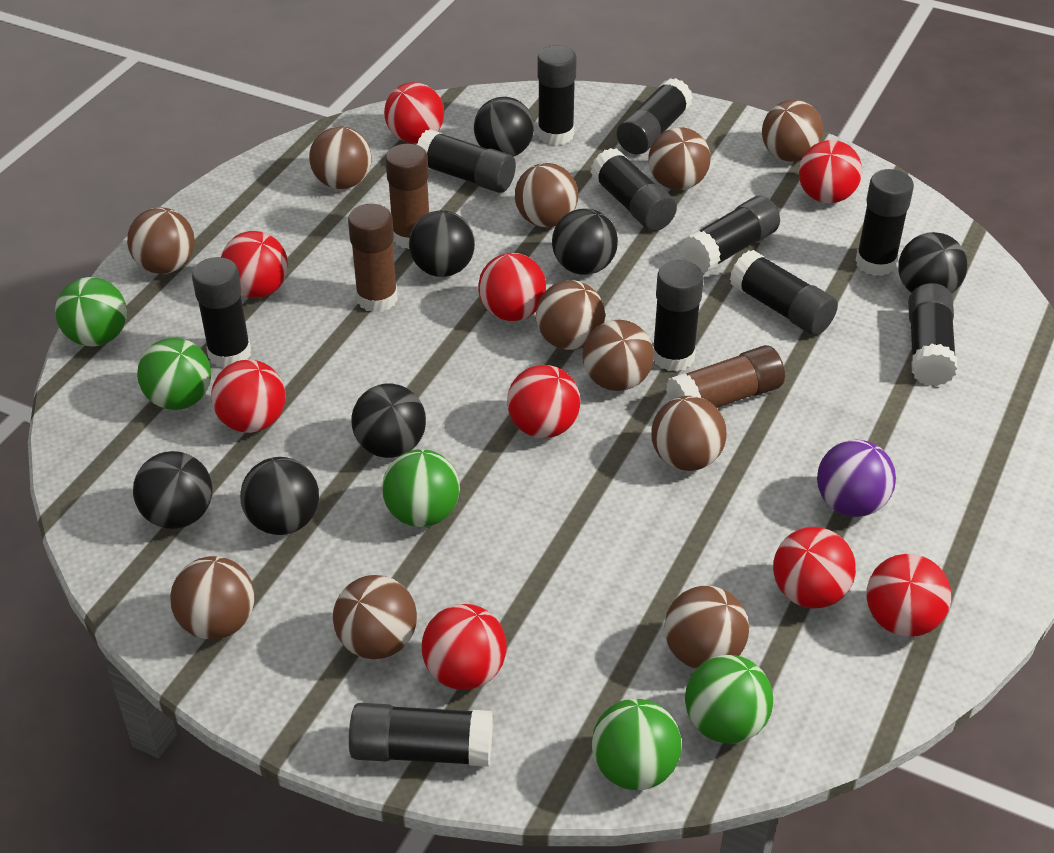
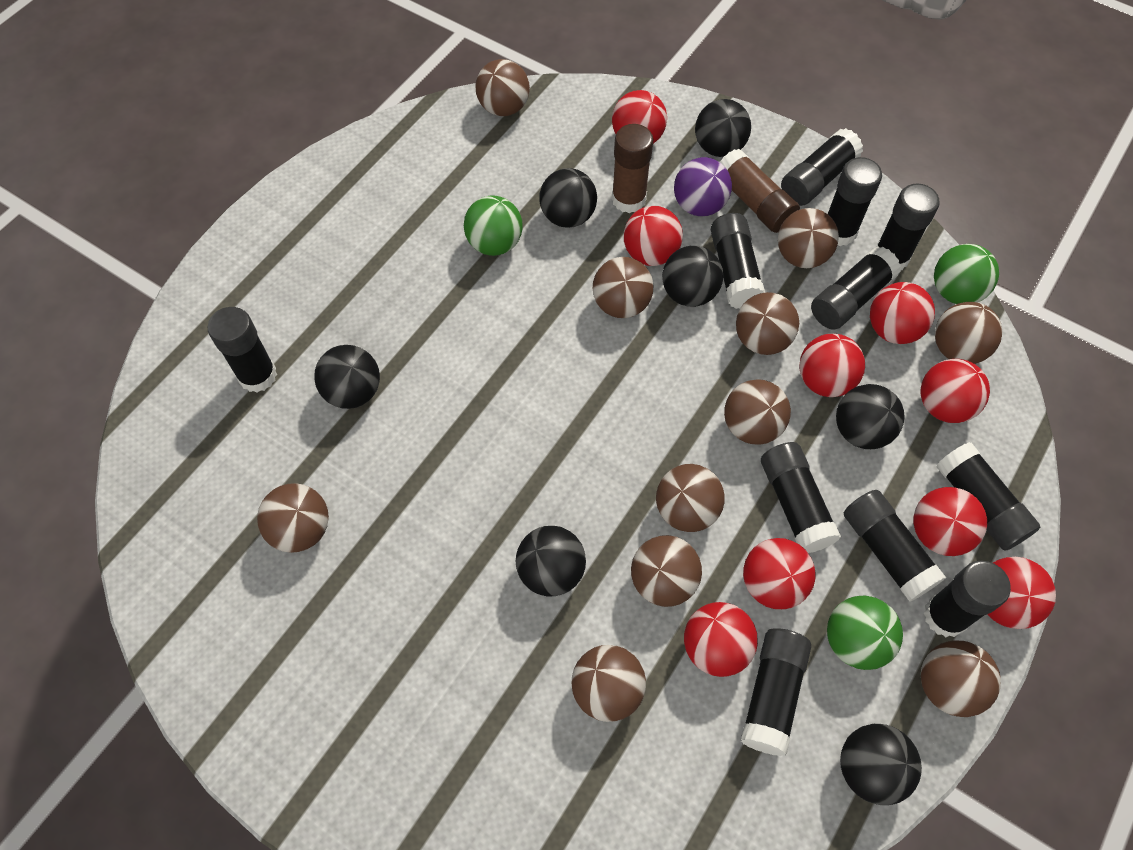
brown glue stick: [348,204,398,312] [385,144,429,249] [666,345,785,408] = 3 -> [612,124,653,213] [720,149,800,233] = 2
green ball: [55,277,127,346] [137,338,211,410] [382,449,460,527] [592,699,682,790] [685,655,773,744] = 5 -> [464,196,523,256] [827,595,903,670] [934,244,999,304] = 3

